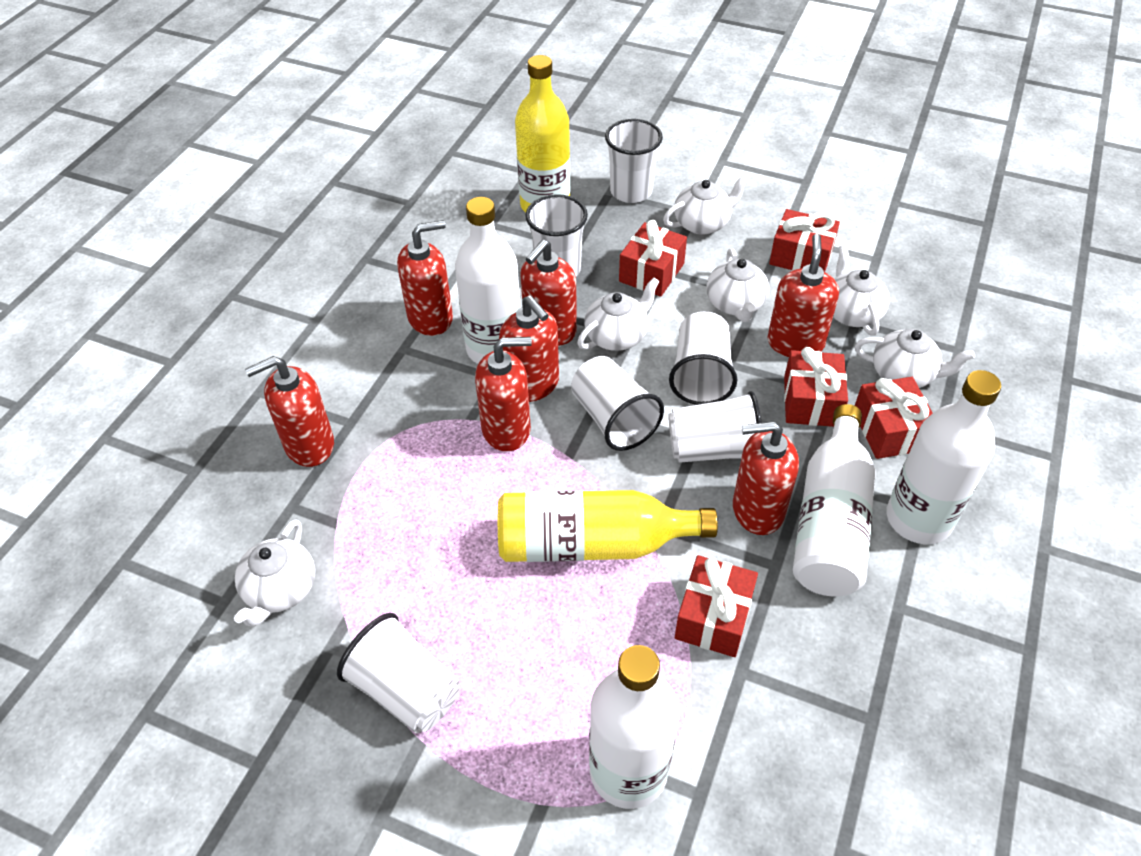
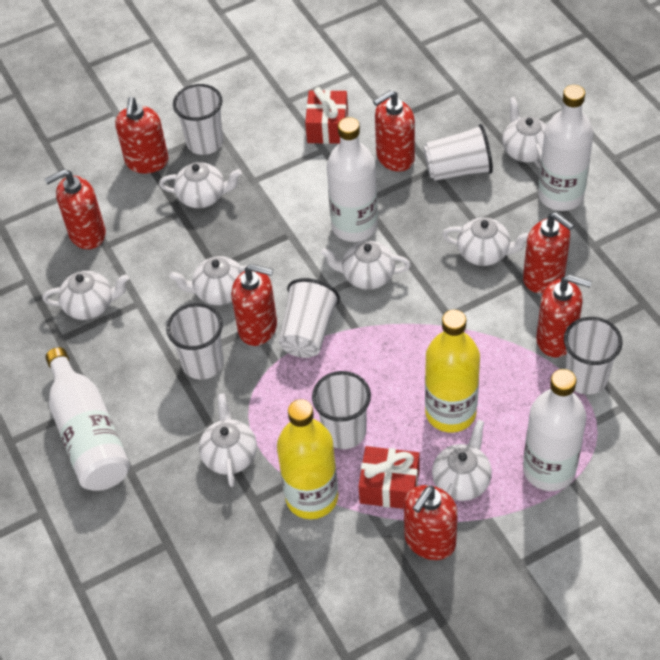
red gift: [619,220,687,297] [675,555,758,657] [769,209,840,272] [784,347,848,427] [855,377,933,459] = 5 -> [305,87,348,144] [358,446,420,509] = 2
white teapot: [234,519,315,627] [577,277,660,351] [663,174,749,235] [706,248,769,322] [833,245,890,336] [855,329,975,388] = 6 -> [42,271,129,320] [159,162,242,208] [170,256,247,305] [199,393,257,487] [321,241,411,290] [432,420,492,501] [442,218,529,266] [502,97,547,168] = 8

